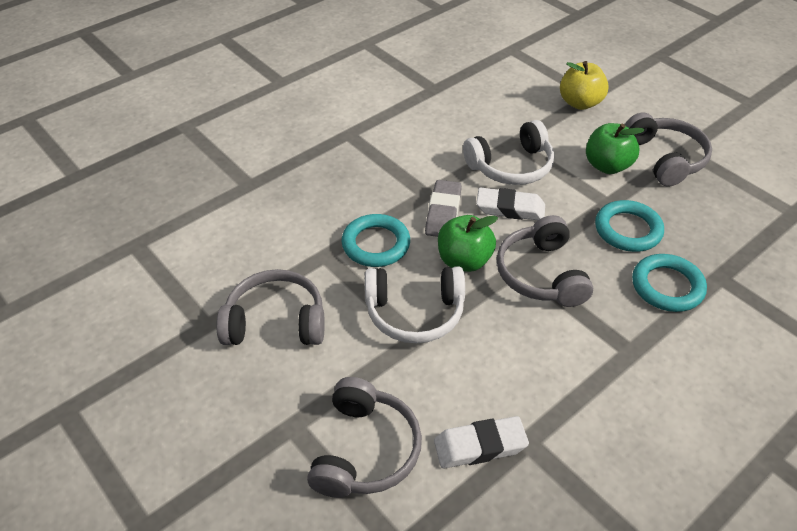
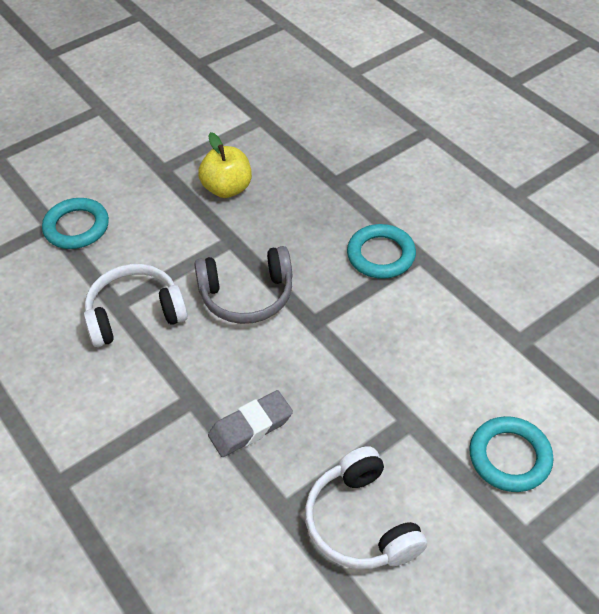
green apple: [438,215,498,272] [586,123,645,174] = 2 -> none = 0
grey headphones: [216,269,325,345] [307,377,422,498] [496,215,593,307] [625,112,712,187] = 4 -> [194,246,292,324] = 1
white eraser: [434,416,529,468] [476,188,545,220] = 2 -> none = 0

